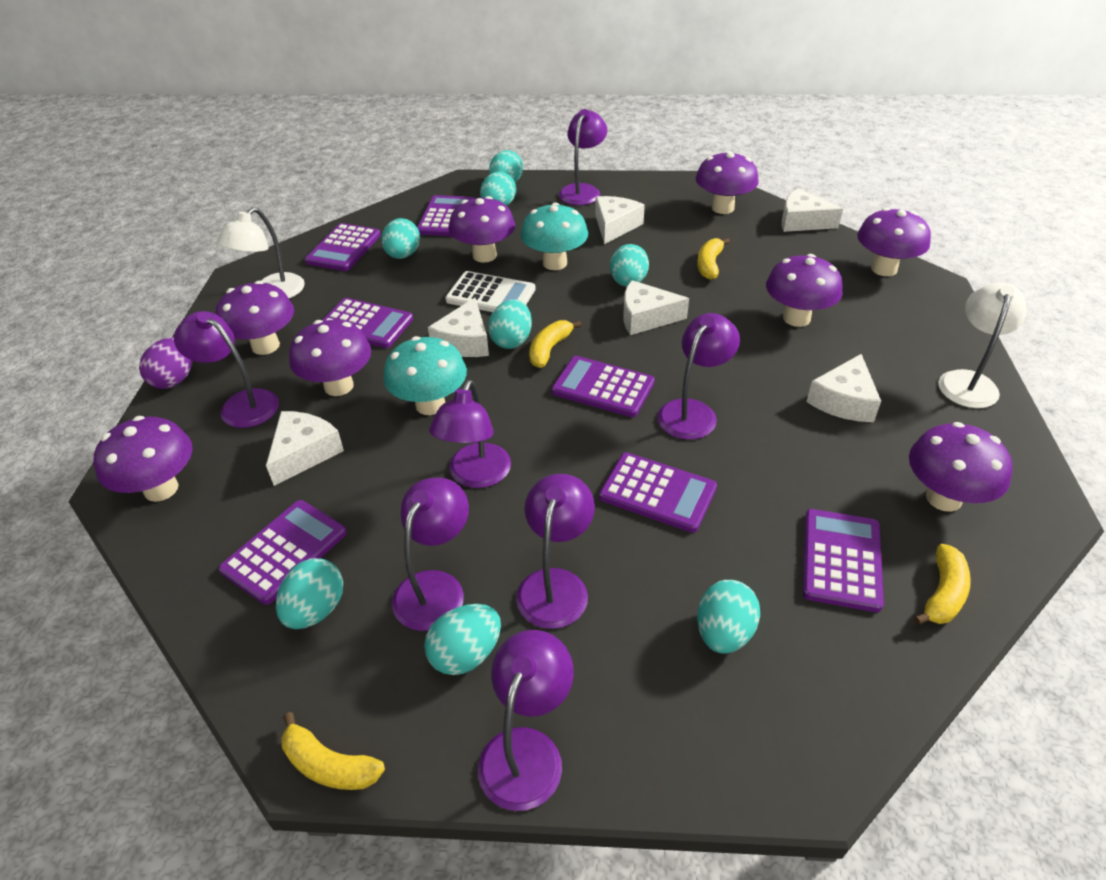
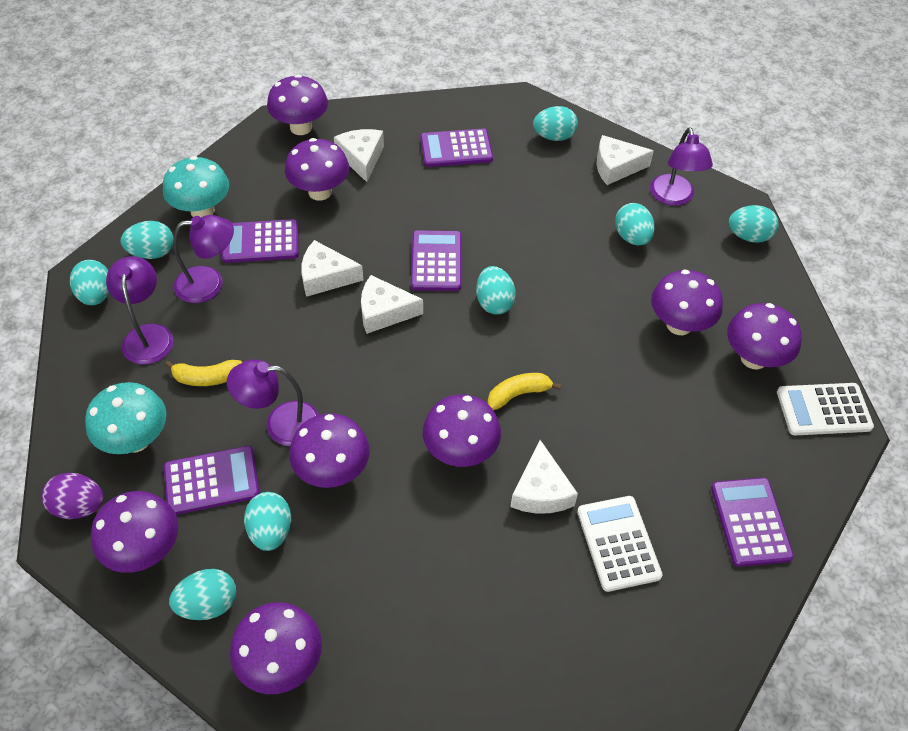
purple calculator: [219,500,347,605] [305,223,381,271] [322,298,413,348] [417,195,475,236] [552,356,655,417] [599,452,717,533] [803,509,884,612] = 7 -> [164,446,260,515] [222,219,299,263] [411,230,461,291] [420,129,493,167] [711,478,794,567] = 5
purple lamp: [174,311,279,428] [392,477,469,631] [429,380,511,488] [478,630,574,811] [516,474,595,629] [559,109,607,205] [657,313,740,440] = 7 -> [106,256,174,365] [173,215,234,303] [227,359,319,446] [650,127,713,206] = 4
white calculator: [445,271,536,312] = 1 -> [577,496,663,592] [777,383,874,435] = 2
white cheese: [266,411,344,486] [428,298,489,357] [595,196,645,244] [623,280,689,335] [782,188,843,232] [806,354,881,422] = 6 -> [301,240,363,297] [334,129,384,182] [361,275,423,334] [511,440,578,514] [596,135,654,185] = 5
white lamp: [217,207,305,298] [938,282,1026,408] = 2 -> none = 0
yellow banana: [281,712,385,790] [529,320,582,368] [697,238,730,280] [914,544,971,625] = 4 -> [165,360,242,386] [488,373,561,410] = 2

